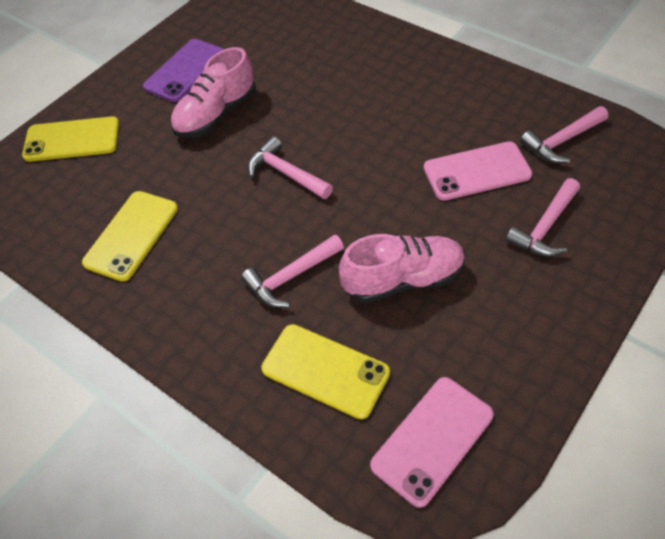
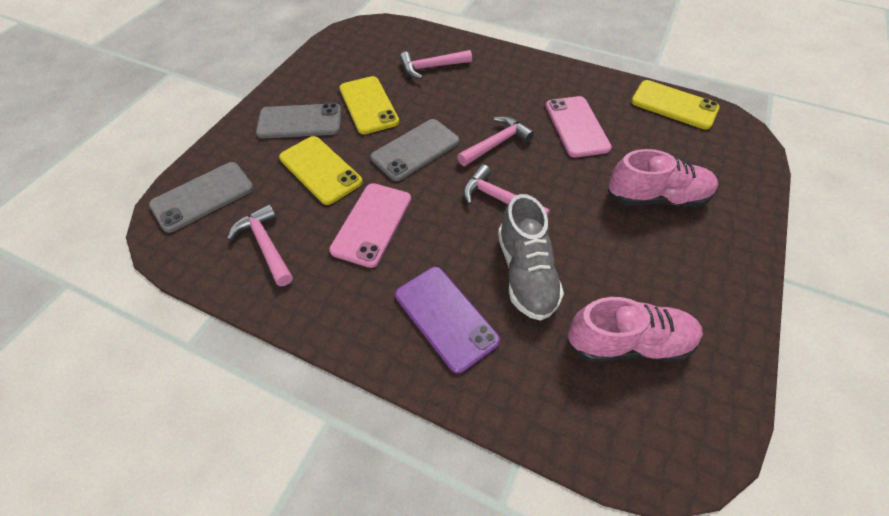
grey phone: none = 0 -> [149,162,254,233] [256,103,342,138] [371,119,459,181] = 3
grey shoe: none = 0 -> [498,194,564,321] = 1

